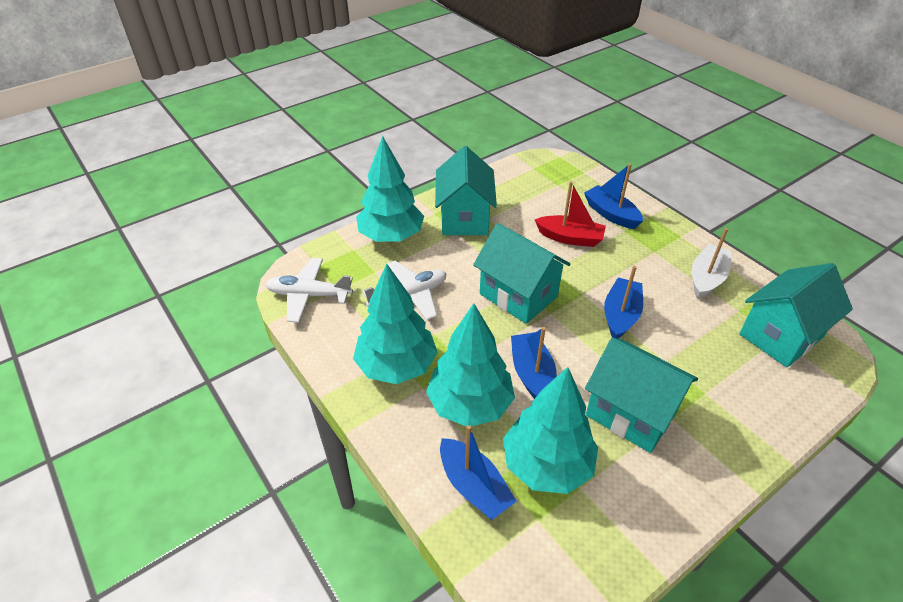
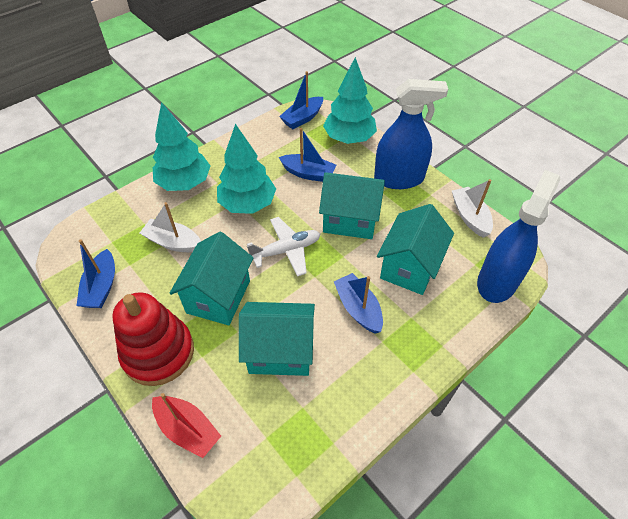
blue spray bottle: none = 0 -> [374,79,448,189] [477,170,561,303] = 2
red stacking toy: none = 0 -> [112,292,194,386] = 1
turquoise tree: [353,264,438,384] [356,136,424,242] [426,303,515,427] [503,367,598,494] = 4 -> [153,102,211,191] [217,124,276,214] [323,57,377,144] = 3
white boat: [692,228,732,299] = 1 -> [140,202,201,252] [452,179,493,238] = 2
white plane: [265,258,353,323] [362,261,447,320] = 2 -> [247,217,320,277] = 1

